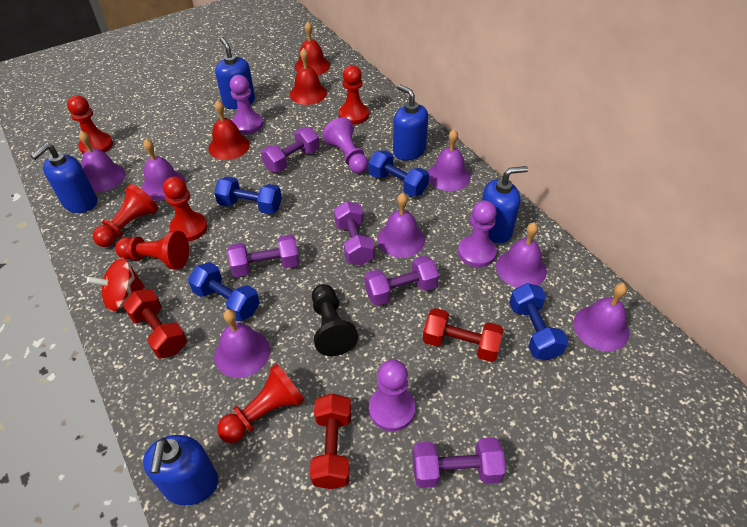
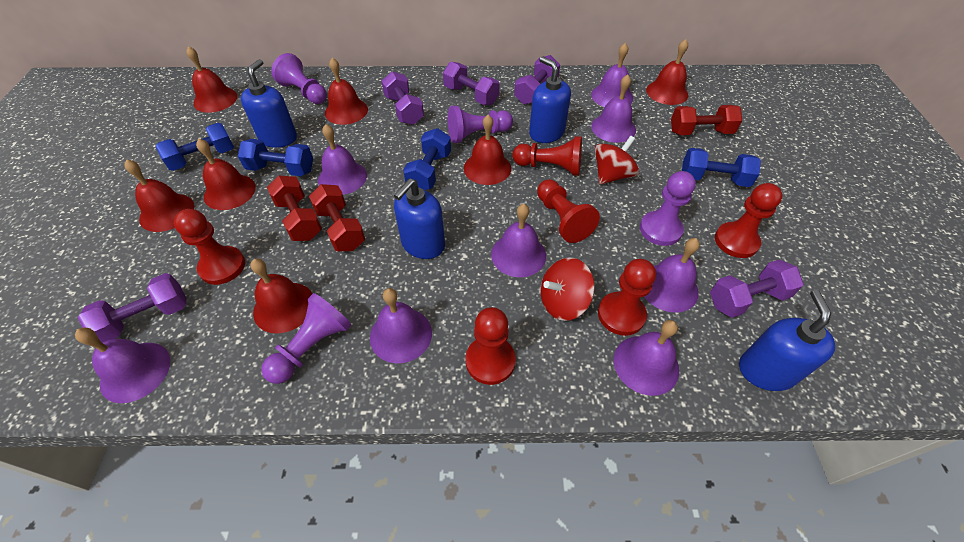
black pawn: [312,284,358,356] = 1 -> none = 0
blue soap dispenser: [31,144,97,213] [143,435,218,505] [215,37,255,109] [393,85,428,161] [482,166,528,243] = 5 -> [241,59,297,148] [394,178,445,259] [529,56,571,143] [739,290,835,391] = 4
purple bell: [79,131,126,192] [141,139,186,201] [214,309,270,378] [377,193,425,258] [428,129,471,191] [496,222,547,288] [573,283,630,351] = 7 -> [75,328,170,403] [318,124,367,195] [370,288,432,363] [491,204,546,277] [591,43,633,107] [591,74,636,143] [614,320,679,396] [644,238,700,312] = 8
red bell: [208,100,250,160] [290,48,327,105] [295,22,330,75] = 3 -> [125,159,194,232] [186,46,237,113] [196,138,256,210] [251,259,312,333] [325,58,368,125] [464,115,511,185] [646,39,688,105] = 7
red spinning top: [87,258,146,312] = 1 -> [541,258,595,321] [595,136,639,184] = 2

